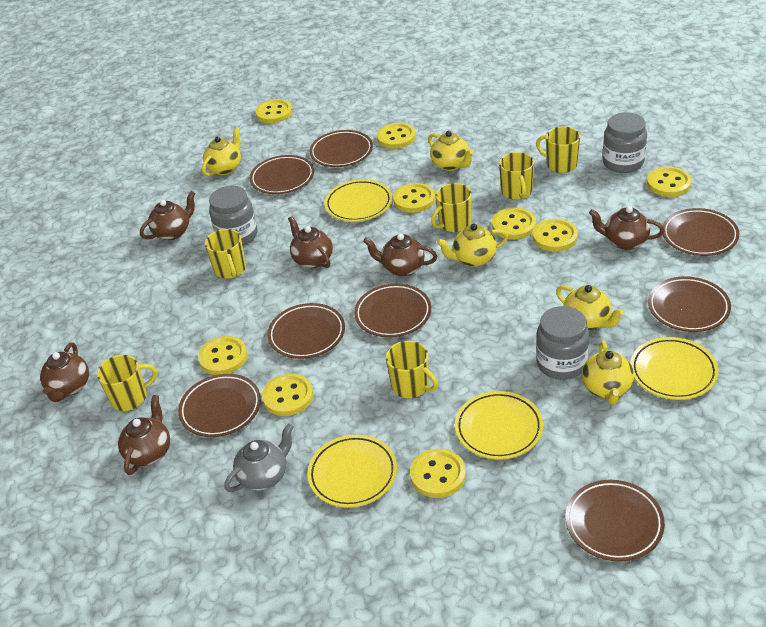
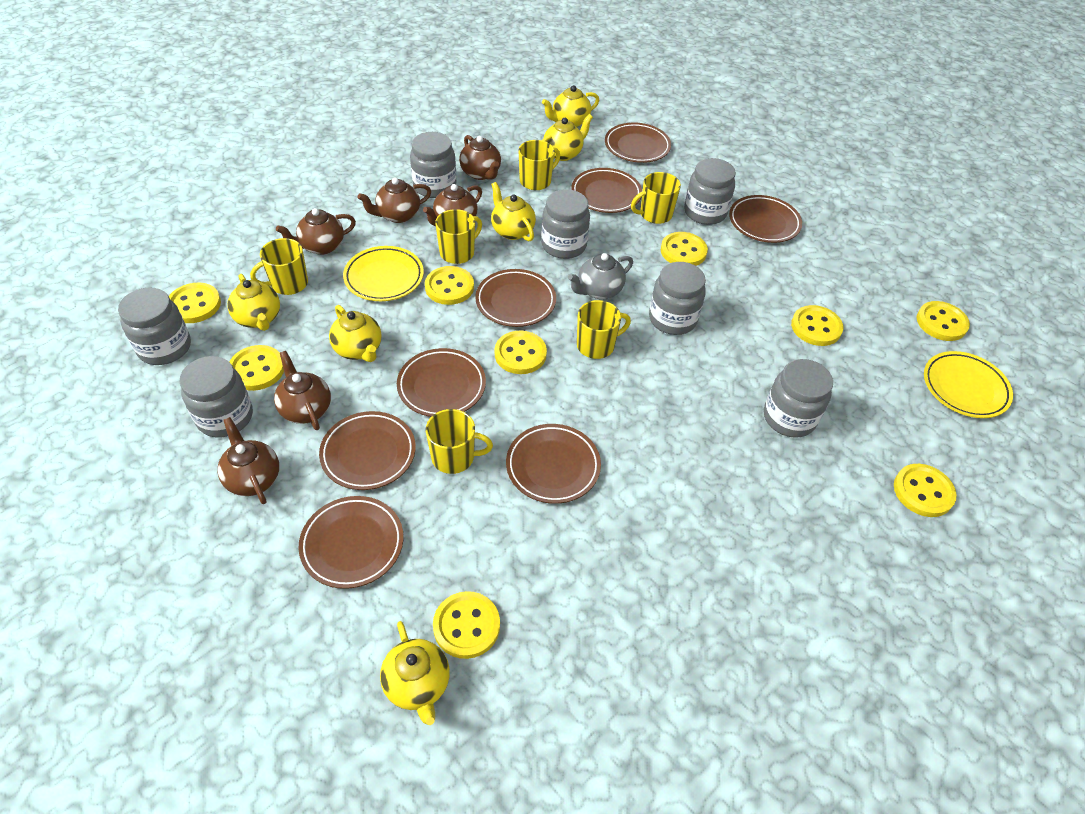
grey jar: [209,186,257,246] [536,306,589,380] [603,112,647,173] = 3 -> [118,287,191,365] [180,356,253,437] [410,132,456,198] [541,189,590,259] [649,262,706,335] [684,158,736,225] [764,359,833,438] = 7
yellow plate: [307,435,397,508] [325,179,392,222] [455,391,543,459] [630,337,718,400] = 4 -> [343,246,424,301] [924,351,1013,418] = 2
yellow teapot: [202,127,241,176] [428,131,474,171] [437,224,508,267] [556,285,624,331] [582,341,634,405] = 5 -> [227,274,280,331] [329,305,382,362] [380,621,450,725] [491,182,536,242] [542,85,599,127] [542,114,593,161] = 6

